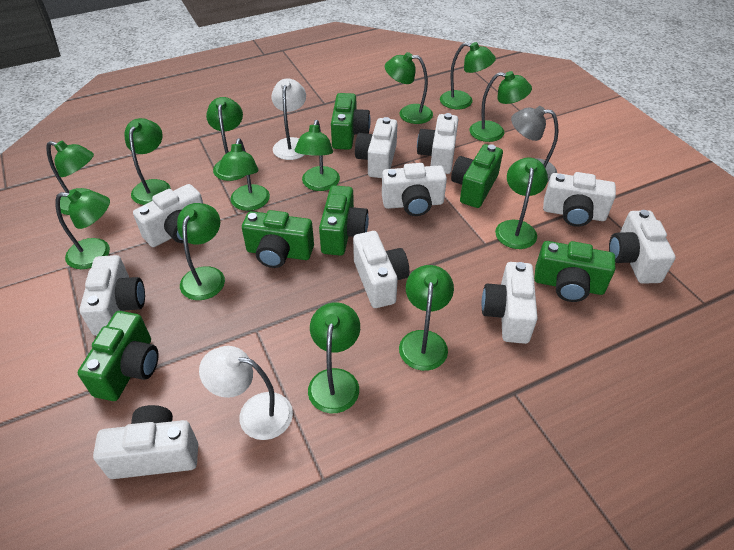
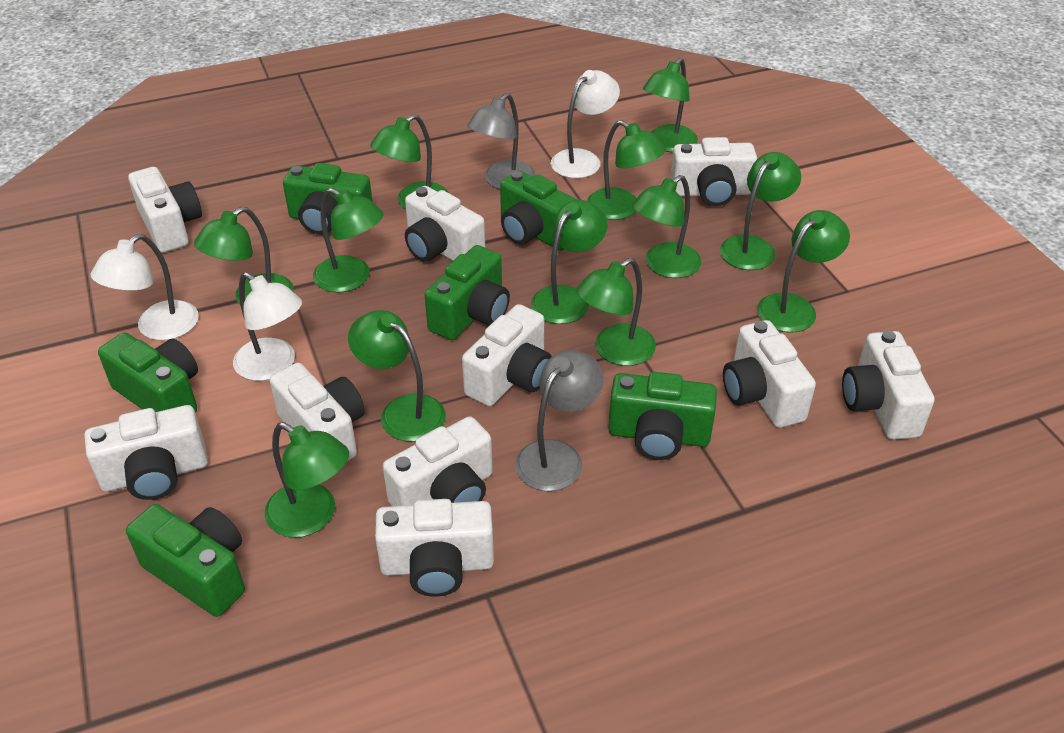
green lamp: [46,141,94,215] [56,189,110,269] [125,118,171,205] [177,203,225,300] [206,97,246,181] [218,138,270,211] [295,120,340,191] [308,302,360,413] [385,52,433,124] [399,265,454,371] [440,42,496,109] [469,71,532,142] [495,158,548,249] = 13 -> [194,207,294,304] [264,422,349,538] [313,188,384,293] [348,310,446,442] [370,114,449,210] [531,200,608,324] [576,258,656,366] [587,120,666,220] [632,175,701,278] [643,58,698,152] [720,152,801,270] [757,210,850,333] = 12
grey lamp: [511,106,558,182] = 1 -> [467,93,535,189] [515,350,604,491] = 2
white lamp: [199,346,293,440] [272,78,306,160] = 2 -> [91,234,199,340] [233,272,302,381] [551,70,620,178] = 3

